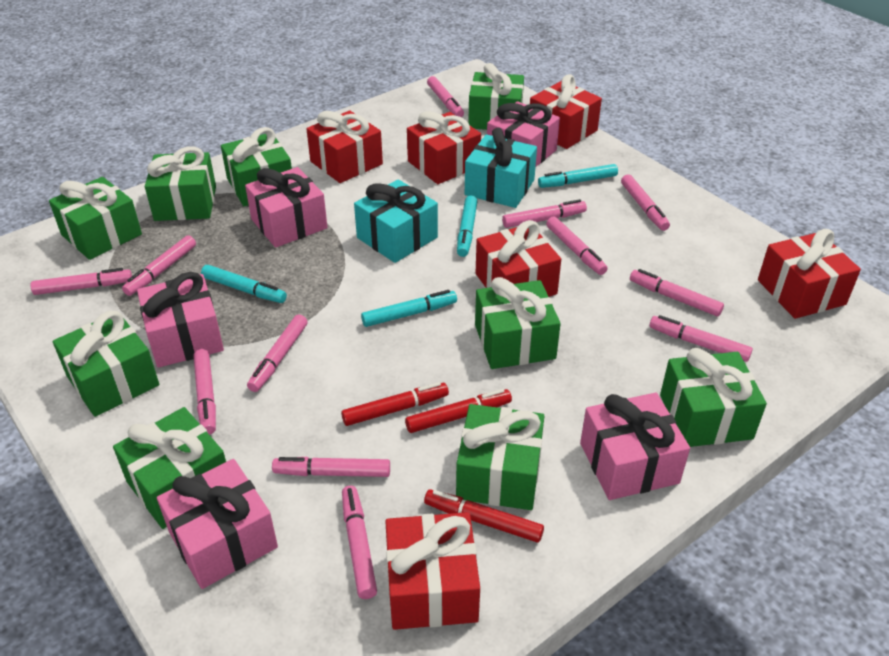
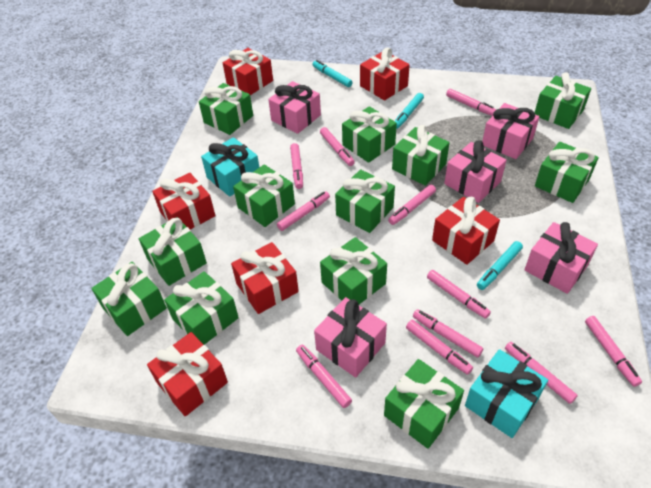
green gift: [49,177,142,260] [53,311,159,417] [113,407,226,529] [145,147,216,221] [221,127,292,206] [456,404,544,510] [468,63,524,130] [475,277,561,369] [660,348,767,447] = 9 -> [91,262,167,336] [139,217,207,286] [164,271,239,345] [199,83,253,135] [233,164,295,227] [320,237,387,304] [335,169,395,233] [342,106,397,163] [384,359,464,449] [392,125,450,186] [534,72,591,129] [535,142,599,203] = 12
pink marker: [30,268,132,295] [122,235,196,296] [193,349,216,435] [247,314,308,392] [272,457,390,477] [342,486,377,599] [427,76,464,117] [502,199,587,228] [546,216,608,275] [621,174,670,231] [630,269,724,316] [649,315,753,362] = 12 -> [277,191,330,231] [290,143,303,189] [296,345,352,408] [320,127,355,166] [388,185,436,225] [406,320,473,375] [413,309,484,357] [427,270,491,319] [446,89,496,116] [505,342,578,404] [585,316,642,387] = 11
red marker: [341,382,449,426] [405,389,512,433] [424,489,544,543] = 3 -> none = 0
turquoise marker: [201,265,287,303] [361,290,457,327] [457,195,478,257] [538,164,618,188] = 4 -> [313,60,353,87] [395,93,424,129] [477,241,523,290] = 3

